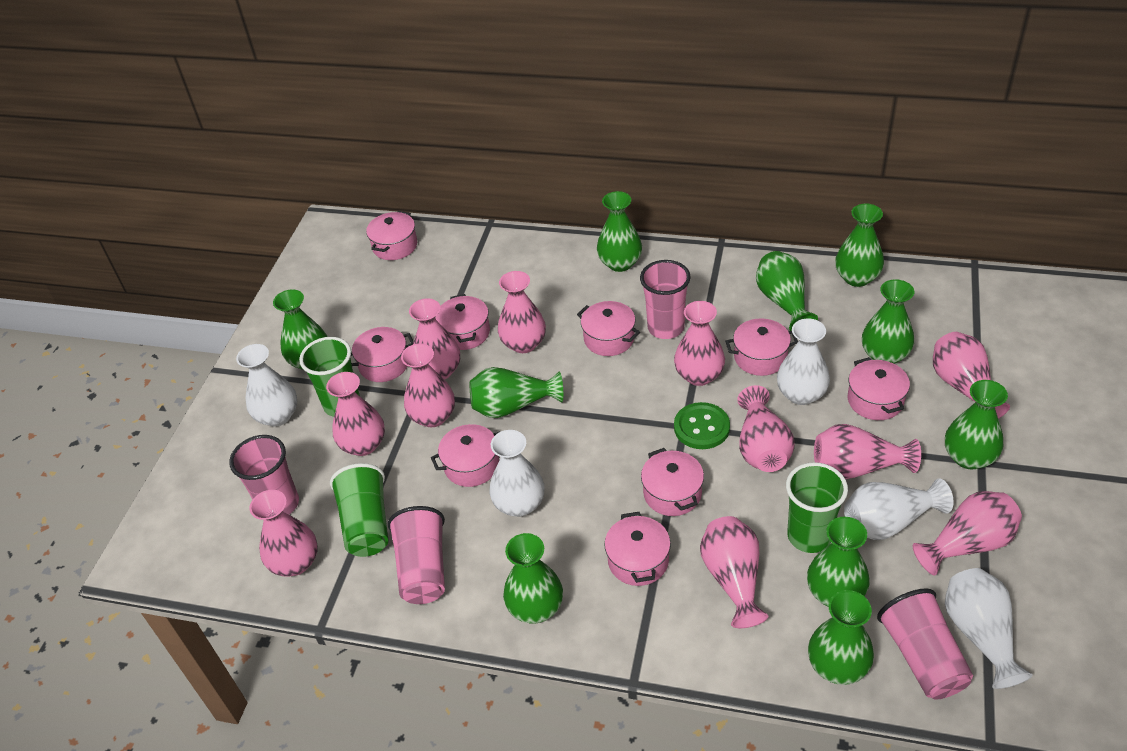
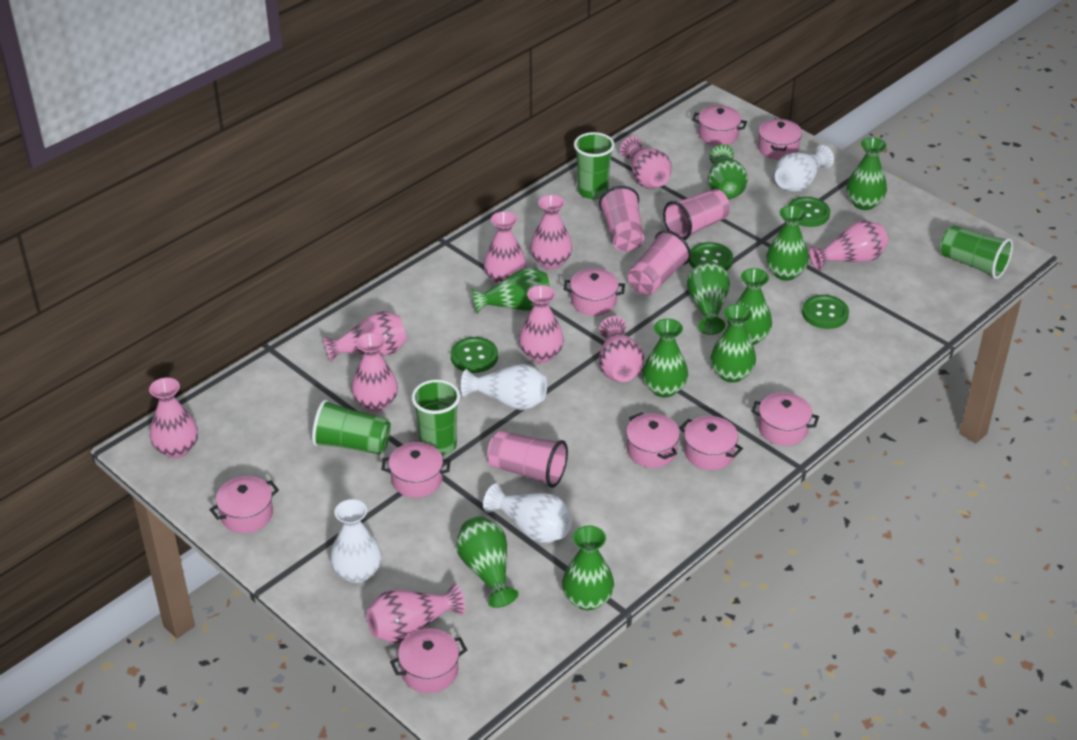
green button: [674,402,730,449] = 1 -> [451,337,498,373] [689,242,733,271] [787,197,830,227] [802,295,849,329] = 4
green cup: [299,337,360,417] [330,463,388,557] [786,462,848,553] = 3 -> [312,399,391,455] [411,379,460,456] [574,132,615,199] [940,226,1013,279] = 4
pink vase: [249,490,318,577] [326,372,385,456] [401,343,455,427] [409,298,460,380] [498,271,546,353] [674,301,725,386] [700,516,768,628] [737,385,795,472] [814,424,921,479] [913,491,1022,576] [933,332,1010,419] = 11 -> [149,377,198,458] [323,311,407,362] [351,332,398,412] [367,583,465,643] [484,211,526,284] [519,285,564,363] [530,195,572,269] [599,316,644,382] [620,137,672,189] [809,220,888,271] = 10
white vase: [236,344,297,427] [489,430,545,517] [777,319,830,405] [844,479,954,540] [945,568,1032,689] = 5 -> [330,499,382,583] [461,364,547,410] [483,484,572,544] [775,145,834,193] = 4

